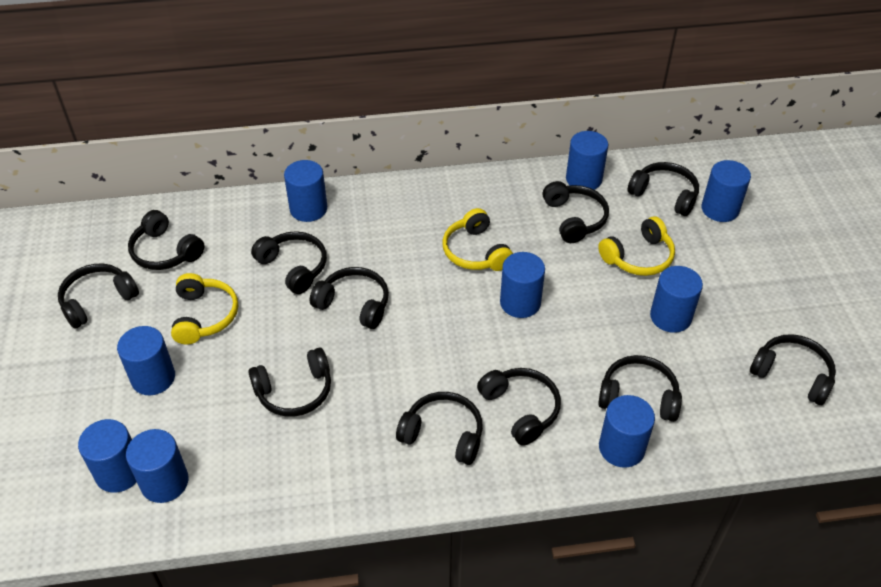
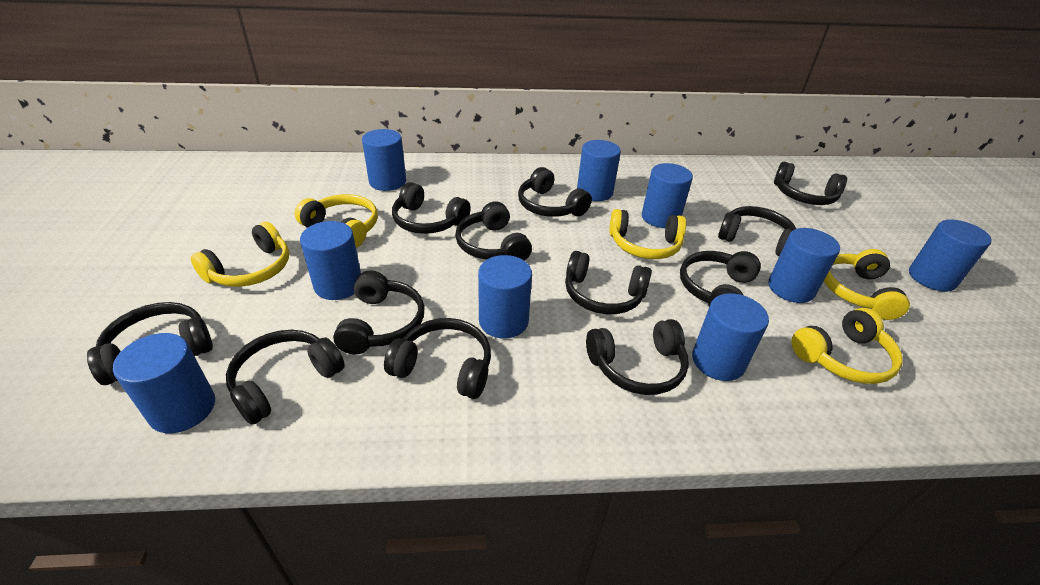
black headphones: [58,264,139,329] [128,210,205,270] [248,348,331,417] [251,231,327,294] [310,267,389,329] [396,392,483,465] [477,368,561,446] [543,181,609,243] [598,355,682,422] [628,162,699,216] [750,334,836,405] = 11 -> [87,302,213,385] [226,330,345,425] [333,271,425,354] [384,318,491,399] [392,182,471,234] [455,201,532,261] [518,167,592,217] [565,251,652,314] [586,319,689,395] [680,251,761,306] [718,206,796,256] [774,162,847,205] = 12
yellow headphones: [171,273,238,344] [442,208,513,271] [598,216,675,276] = 3 -> [191,222,289,287] [295,194,378,248] [609,209,686,259] [792,308,902,384] [824,249,910,320] = 5

